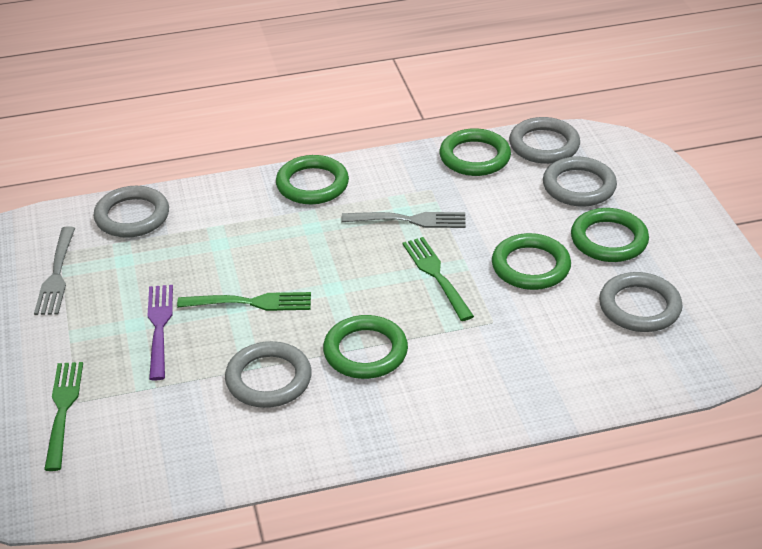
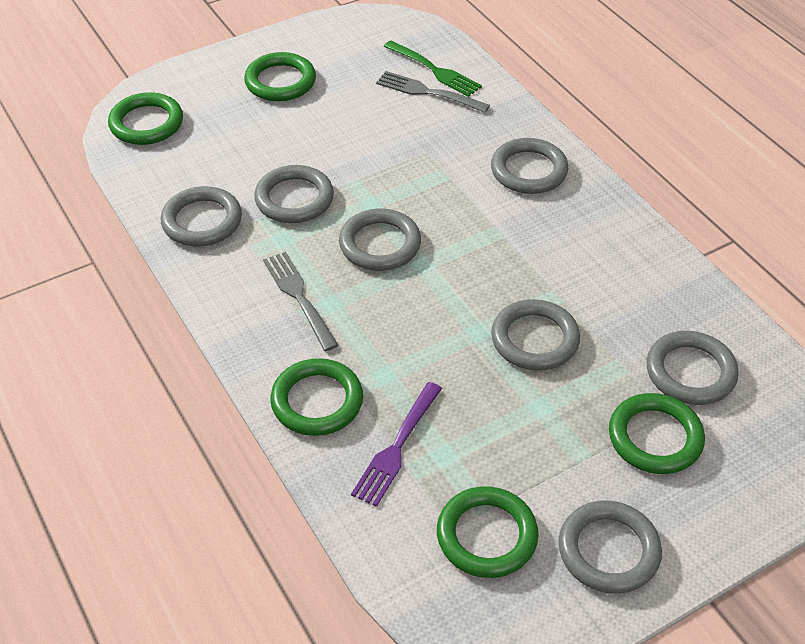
green fork: [44,362,83,471] [177,292,311,311] [403,237,474,321] = 3 -> [384,41,482,97] = 1
grey ring: [93,186,169,238] [225,341,312,408] [509,117,580,164] [543,157,617,207] [599,272,683,332] = 5 -> [161,186,242,247] [254,165,334,223] [339,208,421,271] [491,138,568,194] [491,299,580,371] [558,501,662,594] [646,331,739,405] = 7

